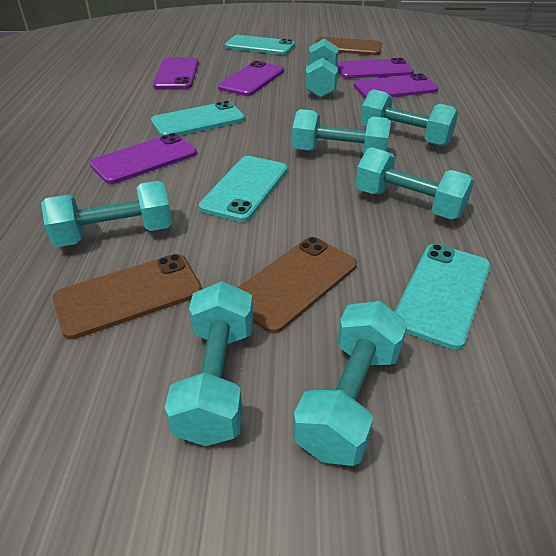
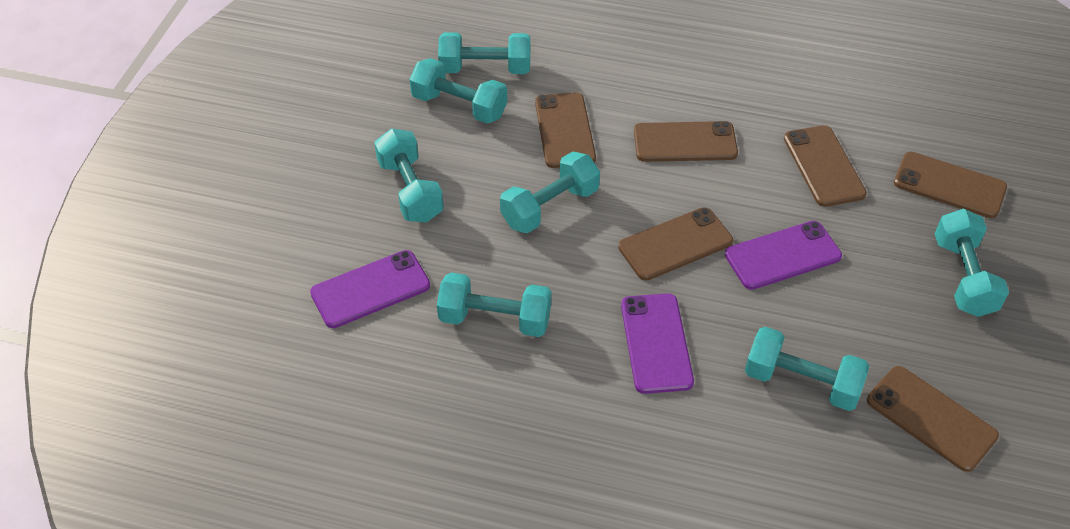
brown phone: [53,254,202,340] [238,237,357,334] [314,37,382,55] = 3 -> [535,92,596,168] [618,207,733,281] [634,121,738,162] [784,125,867,207] [867,366,999,472] [894,152,1007,218] = 6
purple phone: [90,133,197,184] [153,57,199,89] [218,61,284,96] [337,58,414,79] [354,73,439,99] = 5 -> [310,250,430,328] [621,293,694,394] [725,221,842,290] = 3
turquoise phone: [151,101,245,136] [199,156,288,222] [225,35,295,55] [395,244,491,350] = 4 -> none = 0

